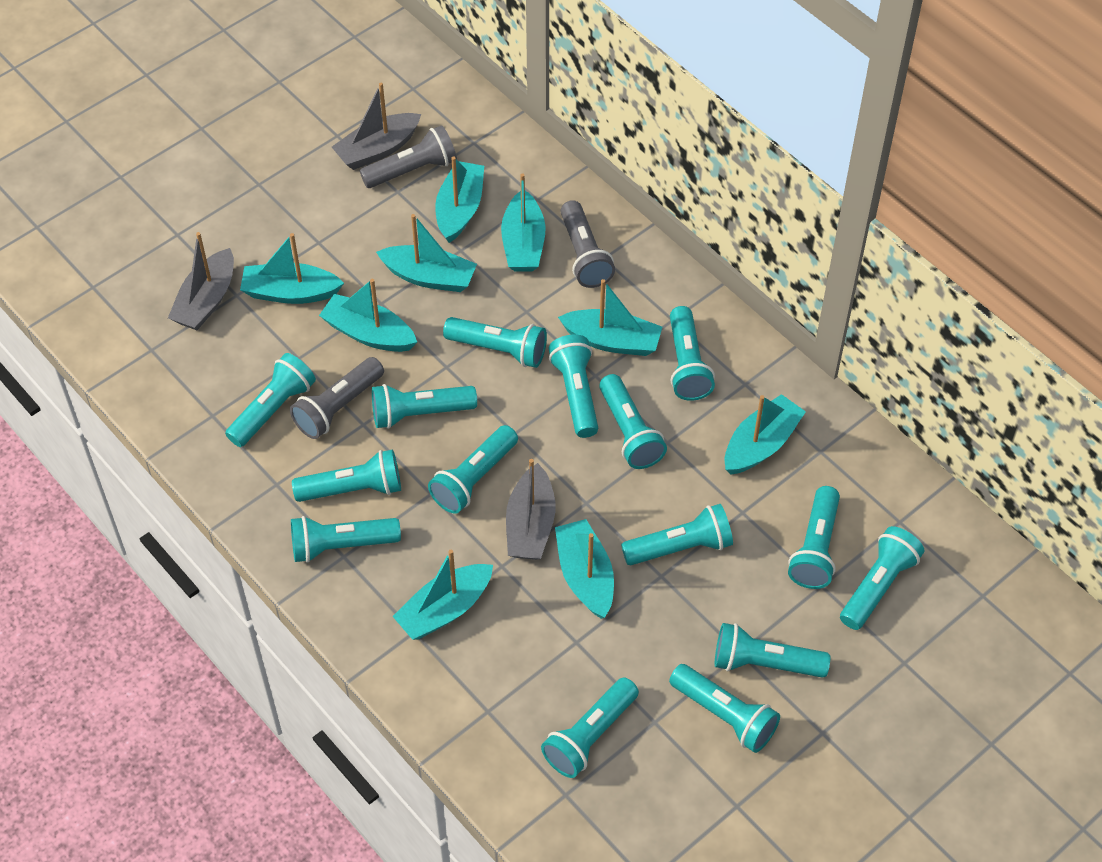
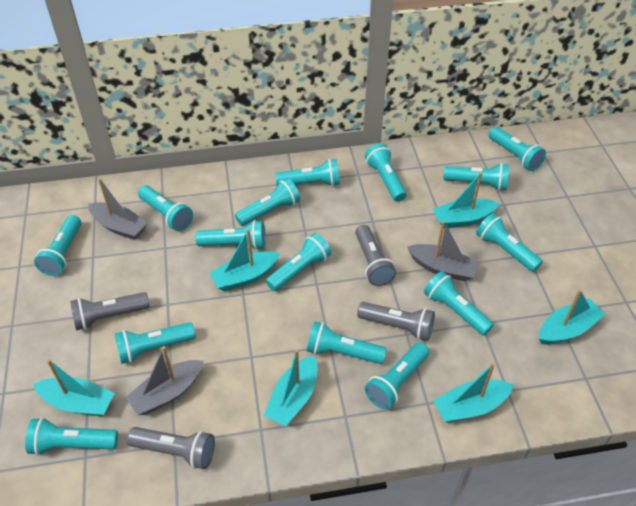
grey flashlight: [290,357,384,439] [360,125,457,188] [560,200,615,288] = 3 -> [70,292,150,330] [127,427,215,469] [355,225,396,286] [357,302,435,341] = 4
turquoise boat: [240,233,344,304] [319,279,417,352] [376,214,477,292] [392,550,493,640] [435,156,484,243] [501,173,546,272] [555,519,614,619] [558,279,662,356] [725,394,806,474] = 9 -> [33,359,115,416] [209,229,280,291] [264,349,318,426] [433,172,500,228] [433,363,514,423] [539,289,605,345] = 6

